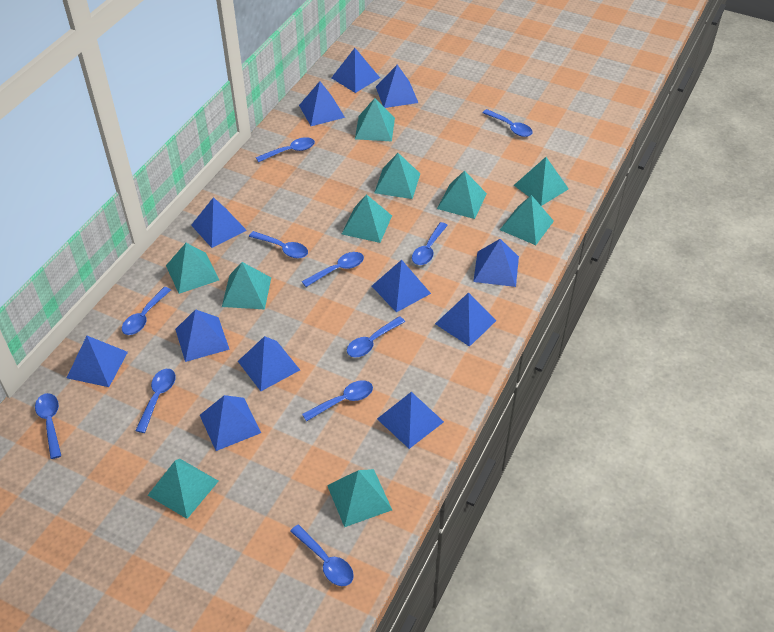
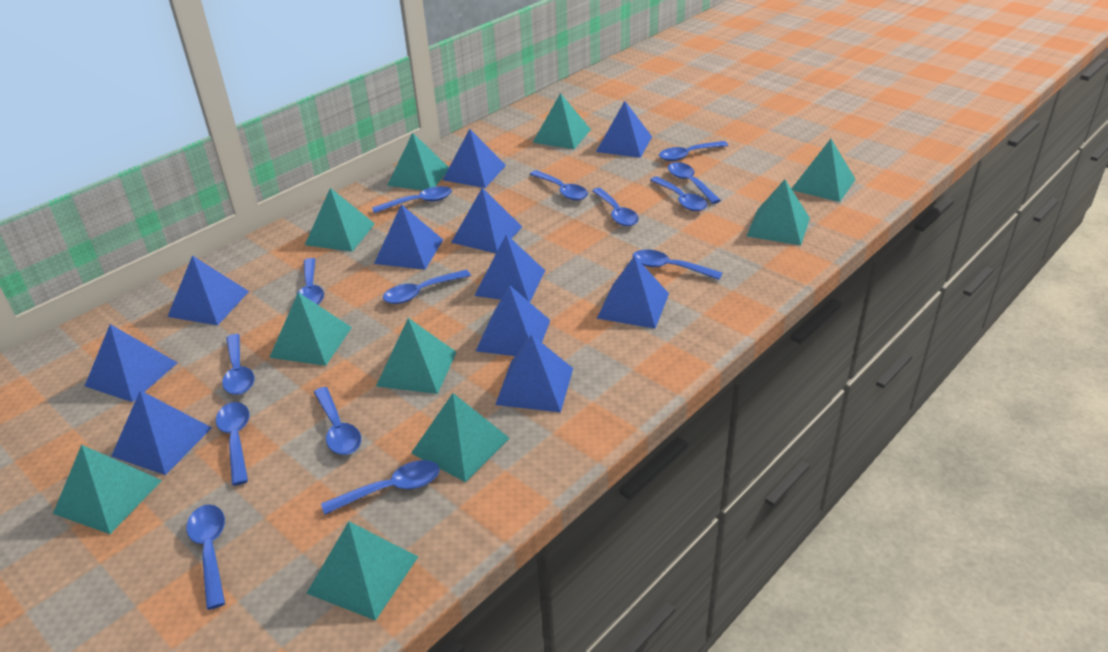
blue pyramid: [67,336,128,387] [175,309,230,362] [191,197,247,248] [200,395,261,451] [238,336,300,391] [299,81,345,126] [331,48,380,93] [372,260,431,312] [376,65,418,108] [377,392,444,449] [435,292,497,347] [473,239,519,287] = 12 -> [85,324,178,402] [111,390,212,475] [167,255,249,325] [374,204,443,270] [443,129,506,188] [451,188,522,253] [474,234,545,302] [476,285,550,356] [495,334,573,412] [596,101,652,158] [597,256,669,329] = 11
blue spoon: [35,393,61,459] [122,287,171,335] [135,369,176,433] [249,231,308,258] [256,137,315,162] [290,524,354,586] [302,252,364,287] [302,380,373,422] [347,316,405,357] [412,222,448,265] [482,109,533,137] = 11 -> [186,505,225,610] [216,402,250,486] [222,334,254,395] [296,258,324,305] [314,387,361,455] [321,460,440,515] [372,186,452,213] [383,270,471,304] [530,170,588,200] [592,188,639,226] [632,250,722,280] [650,176,707,211] [659,141,728,161] [668,162,721,204] = 14

